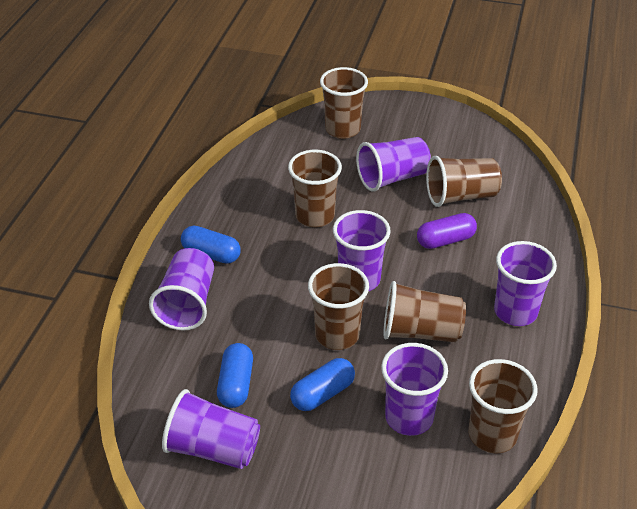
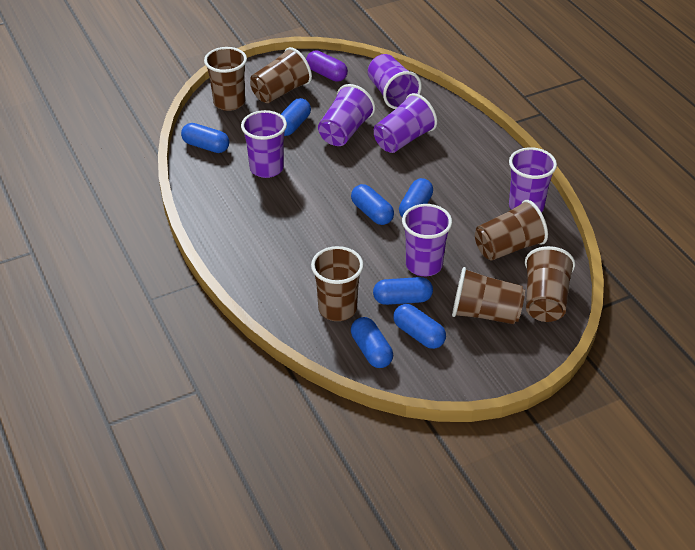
blue capsule: [181,225,241,264] [217,343,253,408] [290,358,355,411] = 3 -> [181,123,229,153] [281,98,311,136] [351,184,394,225] [351,317,393,368] [373,277,433,305] [393,304,446,349] [399,178,433,217] = 7

